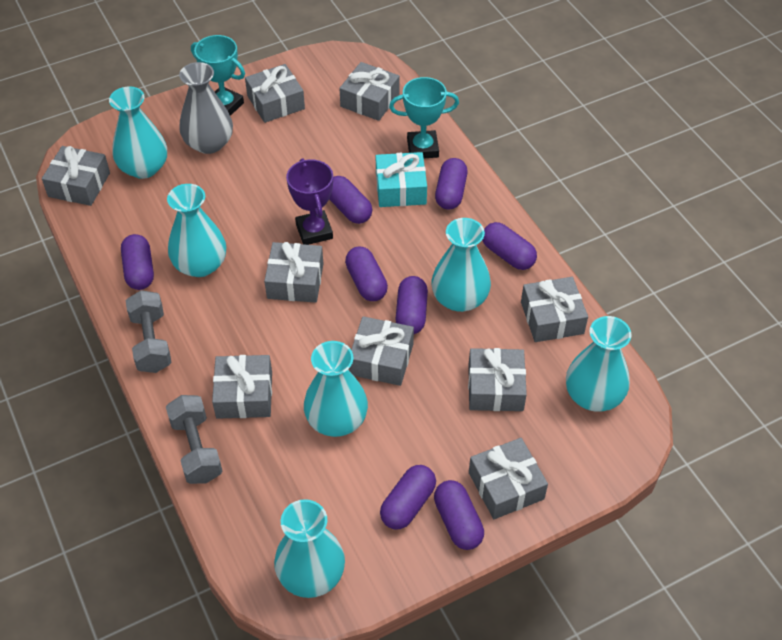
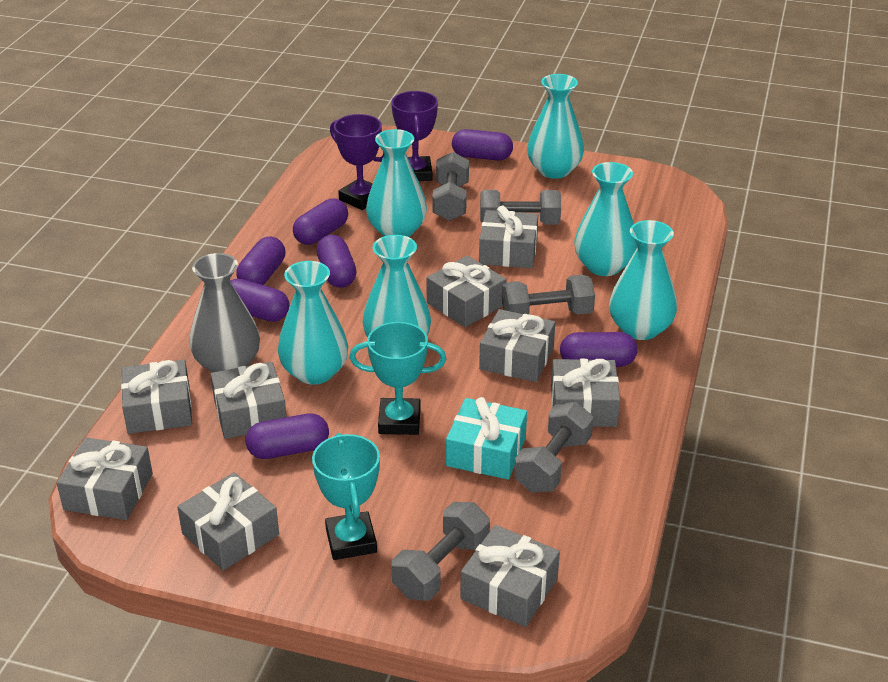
grey dumbbell: [126,290,172,373] [166,395,222,484] = 2 -> [392,502,490,601] [432,152,469,221] [480,190,561,224] [502,275,595,314] [514,402,594,493] = 5
purple capsule: [121,234,154,290] [329,176,372,224] [345,247,388,301] [380,465,436,530] [396,276,428,334] [434,480,484,550] [435,158,468,210] [482,222,537,270] = 8 -> [230,278,289,322] [236,237,285,285] [246,413,329,459] [293,198,348,245] [317,235,356,288] [452,129,513,160] [560,332,637,367] = 7
purple trophy: [286,158,333,245] = 1 -> [330,114,384,210] [391,91,438,181] = 2

